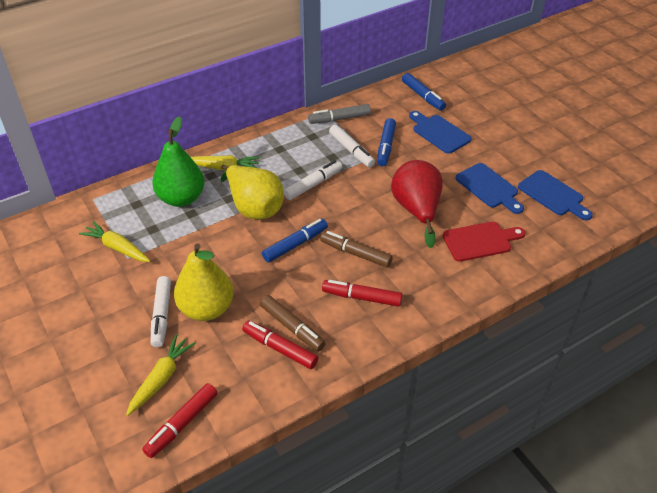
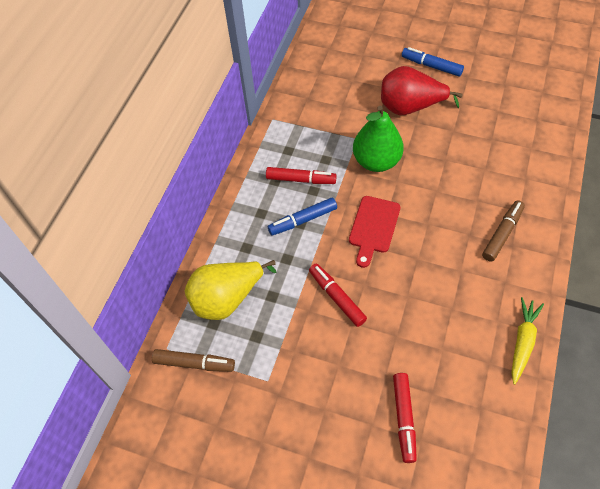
blue cutting board: [409,111,472,154] [455,163,524,214] [518,170,593,220] = 3 -> none = 0
blue marker: [262,219,328,263] [377,118,396,166] [402,73,446,111] = 3 -> [268,198,337,235] [402,47,464,77] = 2
grey marker: [308,104,371,124] = 1 -> none = 0
white marker: [151,276,171,347] [284,160,342,200] [329,125,375,167] = 3 -> none = 0
yellow carrot: [79,221,150,262] [126,334,196,416] [191,155,260,170] = 3 -> [511,297,544,385] = 1
yellow pear: [174,243,234,321] [220,165,284,219] = 2 -> [185,260,276,320] = 1

